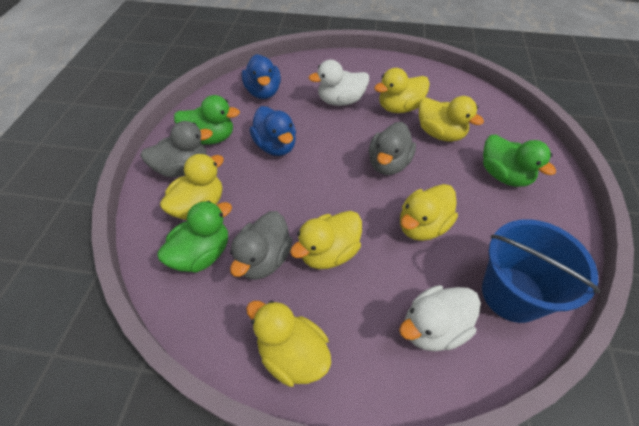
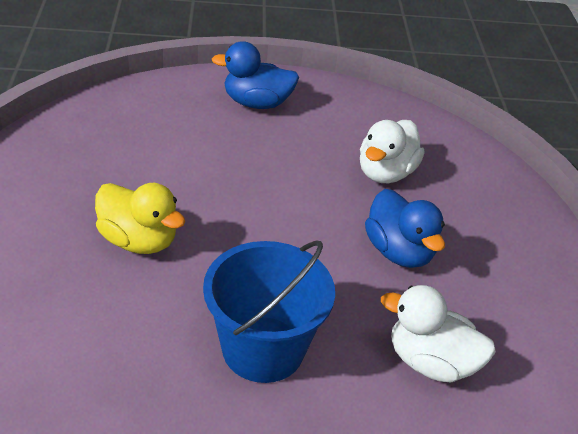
green duck: [157,201,232,272] [174,95,240,145] [483,135,556,187] = 3 -> none = 0
grey duck: [140,121,213,177] [230,211,293,280] [369,122,416,175] = 3 -> none = 0
yellow duck: [160,154,224,220] [246,300,331,387] [290,211,362,269] [374,68,430,113] [400,184,458,241] [419,96,484,142] = 6 -> [95,183,185,254] = 1

